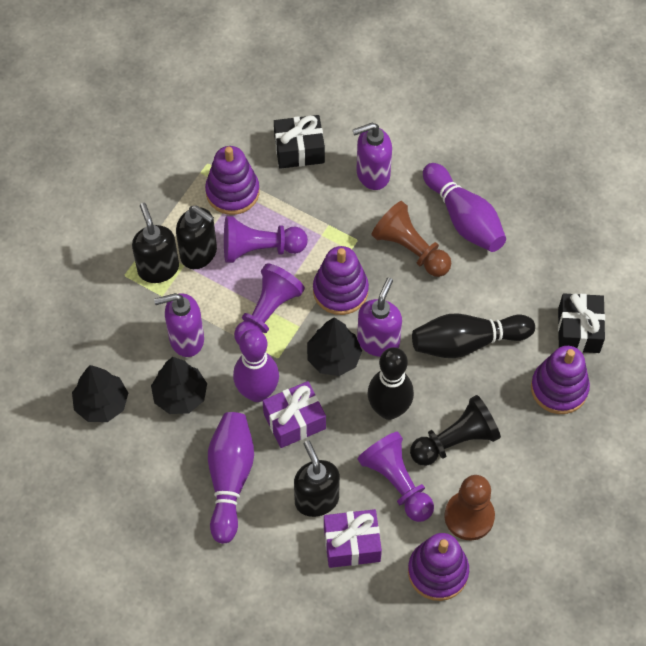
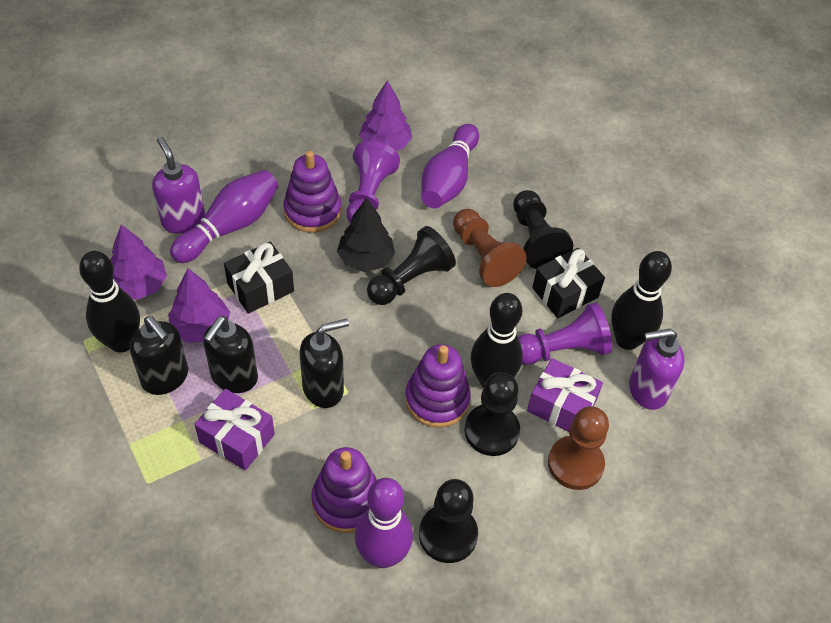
black bowling pin: [367,347,414,420] [412,313,535,358] = 2 -> [79,251,140,353] [471,293,523,388] [611,251,672,350] = 3
black pawn: [410,395,501,466] = 1 -> [367,226,456,305] [419,479,478,563] [464,372,520,456] [513,190,573,269] = 4
black tree: [72,365,128,422] [151,357,207,414] [307,317,362,376] = 3 -> [337,198,395,272] = 1
purple pawn: [224,216,308,263] [234,263,305,345] [358,432,434,522] = 3 -> [346,141,400,223] [518,302,612,365] = 2
purple soap dispenser: [154,293,204,357] [352,123,392,190] [357,277,402,357] = 3 -> [152,136,205,234] [629,329,685,410] = 2
purple stacking toy: [205,146,260,215] [313,246,369,315] [408,533,469,601] [531,346,590,414] = 4 -> [284,151,341,233] [311,447,377,533] [405,344,471,428] = 3
purple tree: none = 0 -> [110,224,167,300] [168,268,230,343] [359,80,412,151] = 3

